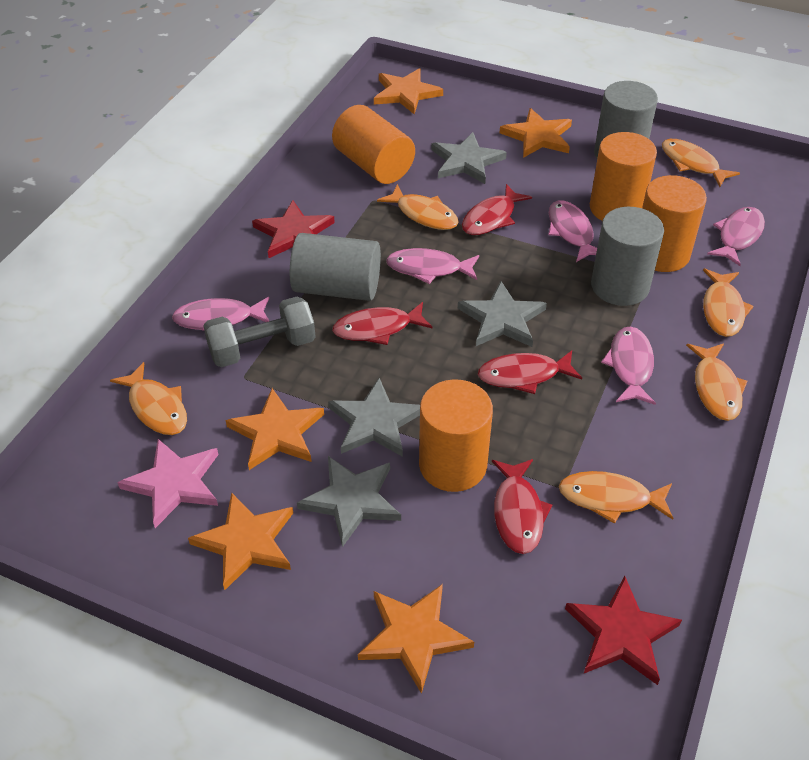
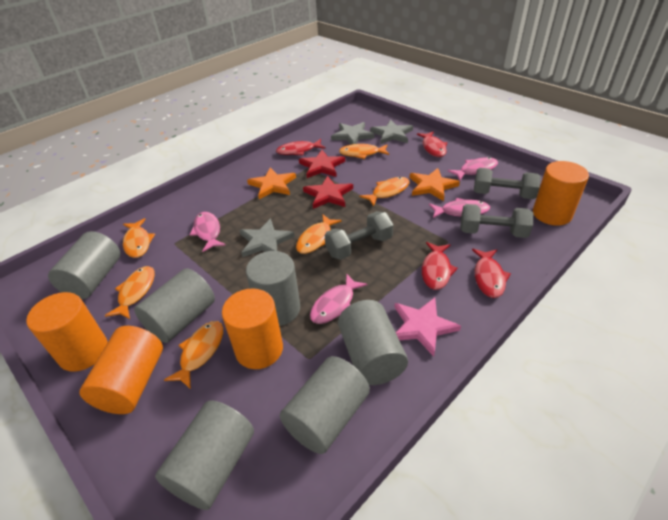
grey cylinder: [290,233,381,301] [591,207,664,306] [594,81,658,158] = 3 -> [48,231,120,299] [134,268,215,343] [155,400,254,510] [246,251,300,326] [280,356,370,454] [338,300,408,385] = 6
grey dumbbell: [203,296,316,367] = 1 -> [325,211,393,260] [460,204,533,238] [474,168,541,199] = 3
grey star: [297,456,401,547] [328,378,420,457] [431,132,507,184] [458,281,547,347] = 4 -> [239,218,295,257] [331,122,375,145] [370,120,413,144] = 3
orange star: [188,493,293,590] [226,388,324,470] [358,584,474,694] [374,68,443,115] [500,108,572,158] = 5 -> [247,168,296,199] [410,168,460,201] = 2
pink fish: [172,297,269,331] [386,248,479,284] [549,200,597,262] [601,326,656,405] [707,207,765,266] = 5 -> [190,212,226,252] [310,274,368,324] [429,198,490,218] [448,157,498,180] = 4

